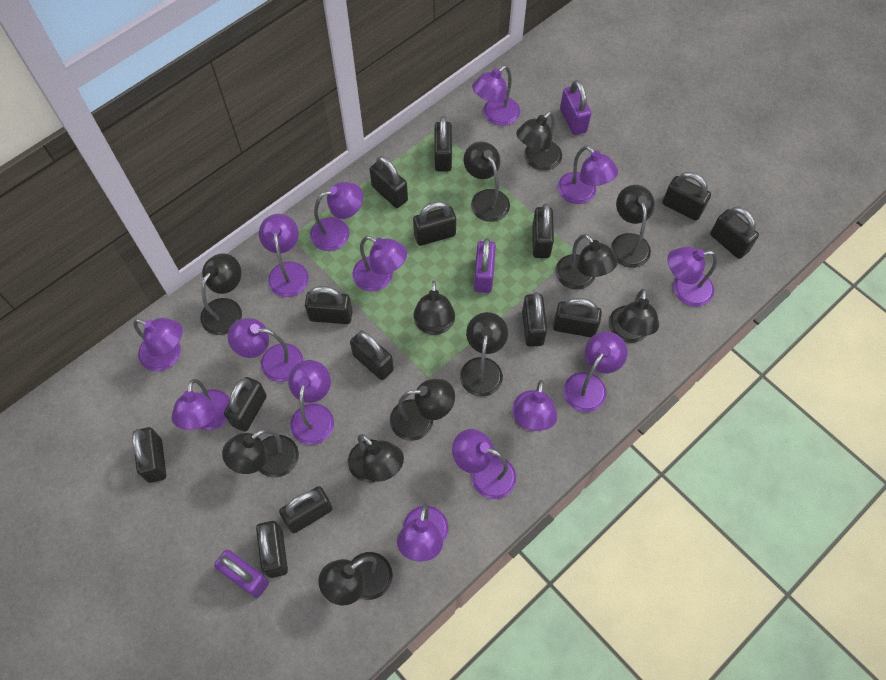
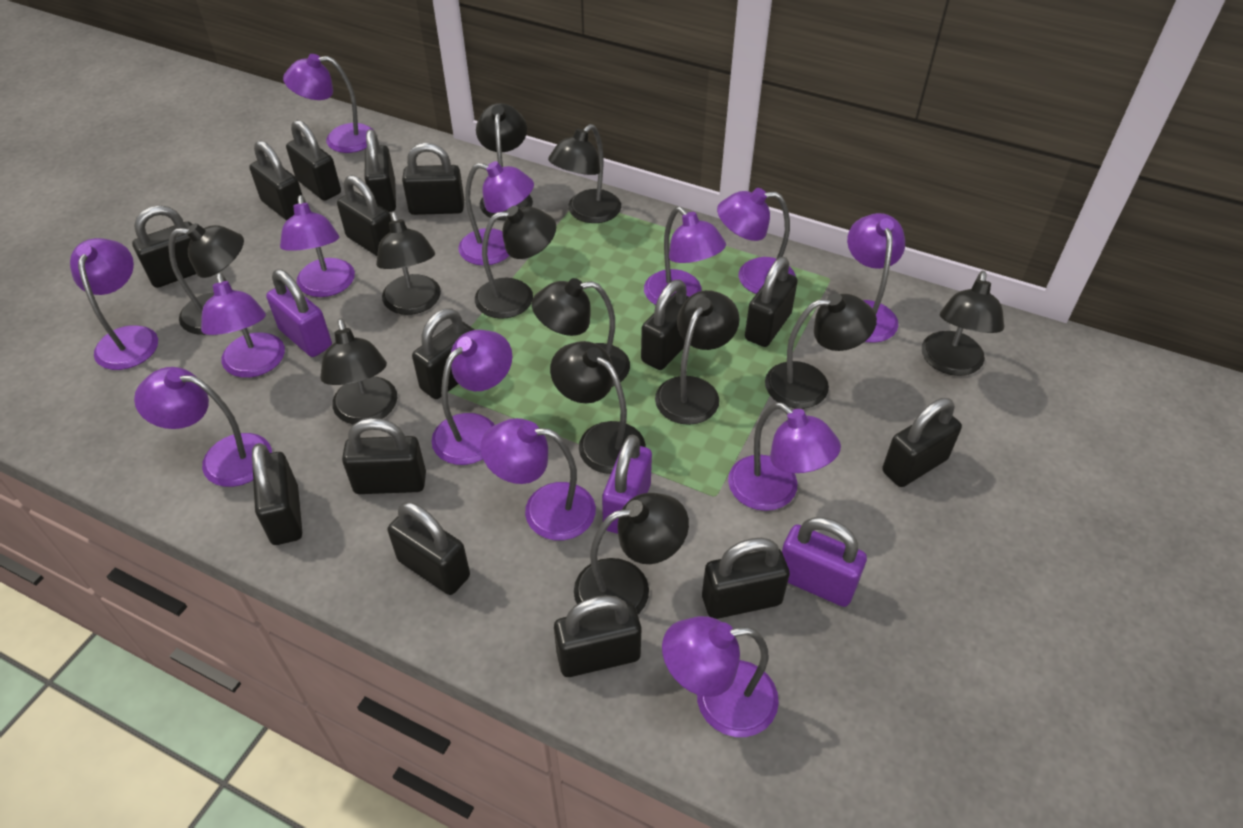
black padlock: [132,427,166,483] [224,377,267,432] [256,521,288,578] [279,486,333,533] [305,286,352,324] [350,331,394,380] [370,156,408,208] [413,201,456,246] [434,116,452,171] [522,292,547,347] [532,204,554,258] [553,298,602,337] [662,172,711,221] [710,207,759,259] = 14 -> [132,205,196,288] [249,140,302,221] [252,443,302,545] [286,120,341,201] [337,175,392,256] [342,418,426,494] [365,129,396,212] [388,502,470,595] [402,143,464,215] [412,308,474,399] [554,595,641,677] [641,280,689,370] [702,538,790,619] [745,257,798,347] [882,398,962,487] = 15
purple lamp: [133,318,183,371] [172,379,230,430] [227,318,303,382] [259,214,309,297] [288,360,334,445] [310,182,363,251] [352,236,407,292] [397,504,449,562] [452,429,516,499] [472,65,520,126] [512,380,558,431] [558,146,618,204] [563,332,627,412] [668,247,717,307] = 14 -> [70,238,158,370] [134,367,272,487] [201,273,285,378] [280,195,355,297] [283,54,374,153] [432,330,512,465] [458,161,534,265] [480,418,596,540] [644,207,726,305] [662,616,779,737] [717,188,796,294] [728,402,841,511] [847,213,905,343] = 13

